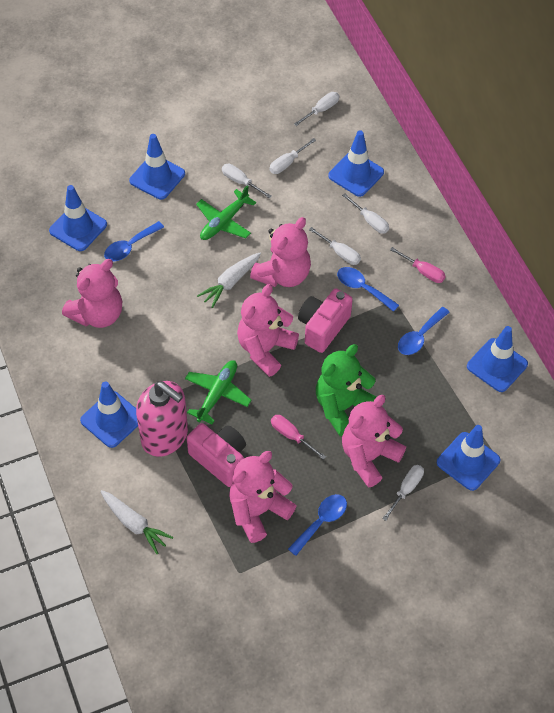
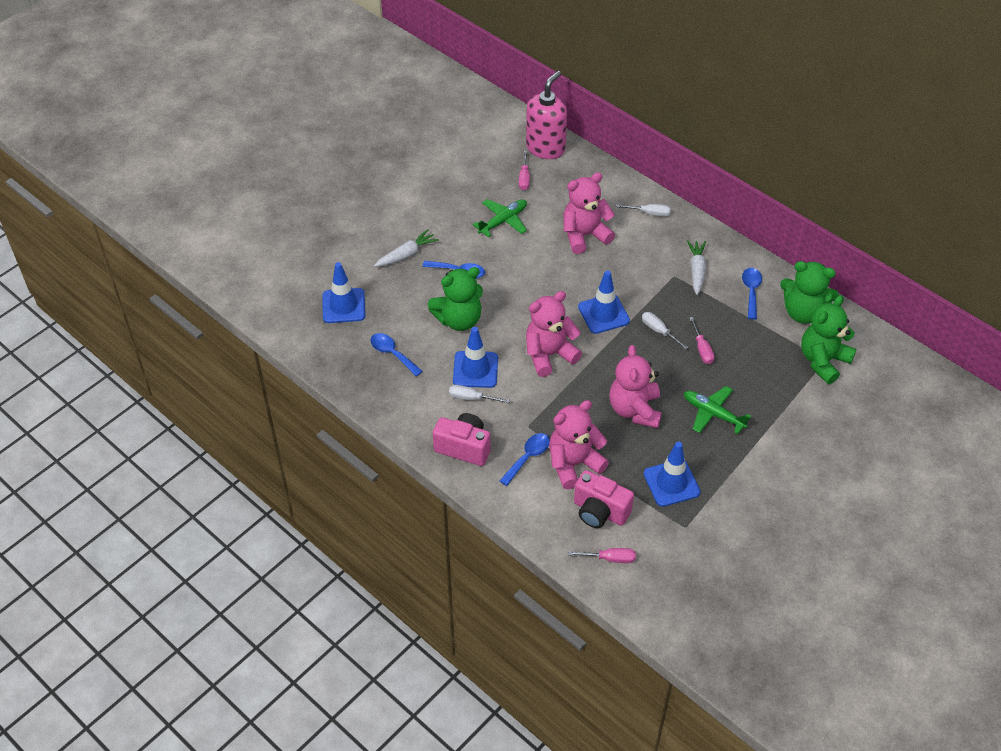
blue traffic cone: [49,185,107,251] [80,381,138,448] [129,134,185,200] [328,130,384,197] [437,425,500,491] [467,326,528,392] = 6 -> [322,262,365,323] [453,327,498,388] [578,270,630,334] [644,442,701,507] = 4
green teddy bear: [316,344,376,436] = 1 -> [428,267,483,331] [780,261,839,324] [801,295,856,384] = 3
pink screwdriver: [271,415,326,460] [390,247,446,283] = 2 -> [519,151,530,190] [568,548,636,563] [689,317,714,364] = 3
pink teddy bear: [62,259,122,328] [229,451,297,543] [237,284,299,377] [250,217,311,287] [342,395,406,488] = 5 -> [526,291,582,377] [549,400,609,489] [564,172,615,254] [609,345,662,428] = 4
white screwdriver: [222,164,272,199] [269,138,316,174] [294,92,339,126] [309,227,361,265] [342,193,389,234] [382,465,424,521] = 6 -> [449,385,510,403] [616,204,671,217] [642,312,689,350] = 3

